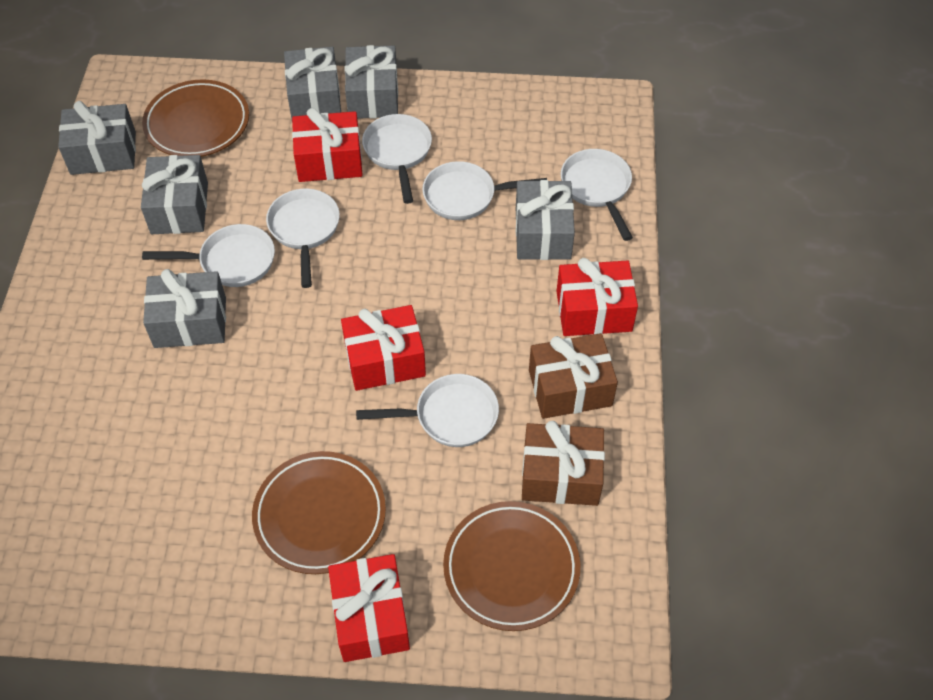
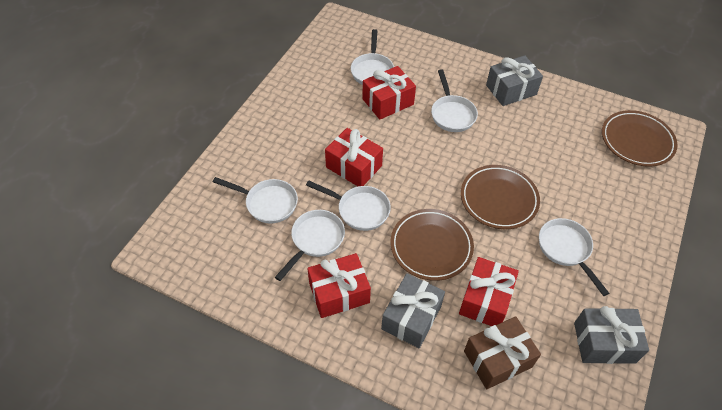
brown gift: [522,421,605,506] [529,333,618,419] = 2 -> [464,316,541,389] = 1
grey gift: [58,101,136,175] [141,155,208,234] [143,269,226,348] [284,47,341,119] [345,45,398,119] [516,180,575,260] = 6 -> [381,273,445,348] [486,55,543,106] [574,306,649,364] = 3

